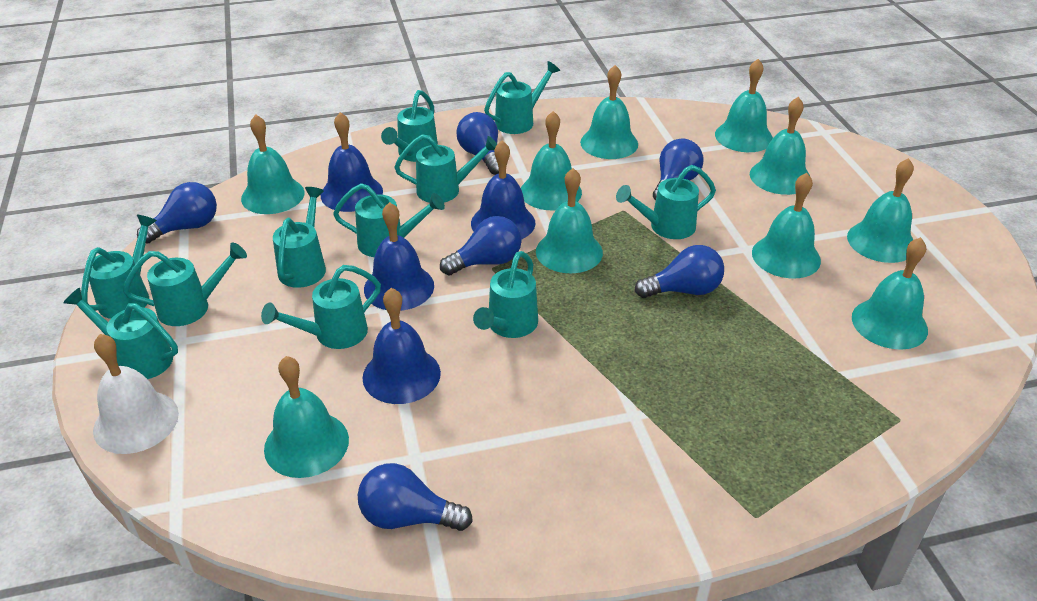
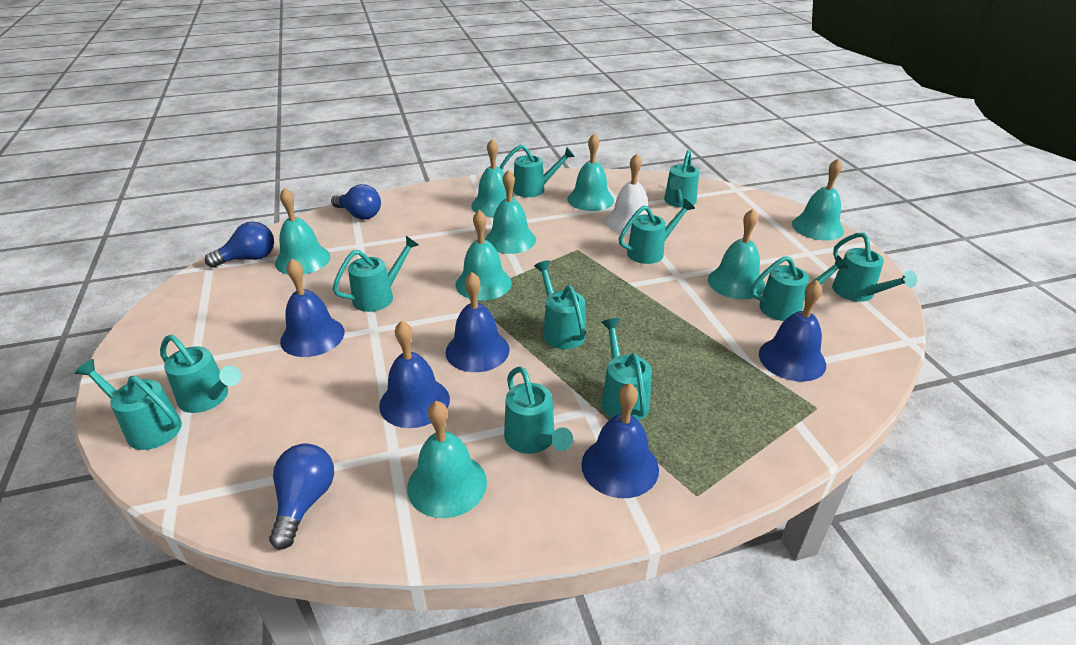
blue bell: [321,112,383,212] [362,288,441,404] [364,202,434,311] [471,141,535,240] = 4 -> [280,259,344,357] [379,321,450,428] [446,272,510,372] [581,383,659,498] [759,280,826,382] = 5
blue light bulb: [137,182,217,244] [358,463,473,531] [440,216,521,275] [456,112,499,175] [635,245,724,298] [653,139,704,201] = 6 -> [205,221,274,268] [269,443,334,550] [331,184,381,219] = 3
turquoise bell: [241,114,305,214] [264,356,349,478] [521,111,582,210] [536,168,603,273] [580,65,638,159] [715,59,773,152] [750,97,810,195] [752,173,821,278] [847,158,914,263] [852,237,928,350] = 10 -> [275,188,330,275] [407,401,487,518] [456,210,512,300] [471,139,516,217] [485,170,536,254] [567,134,614,211] [708,209,765,299] [792,158,844,240] = 8

